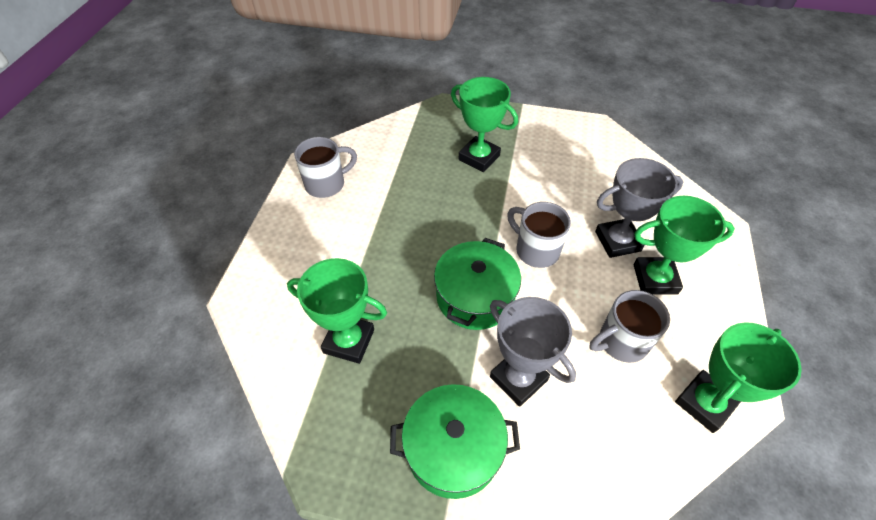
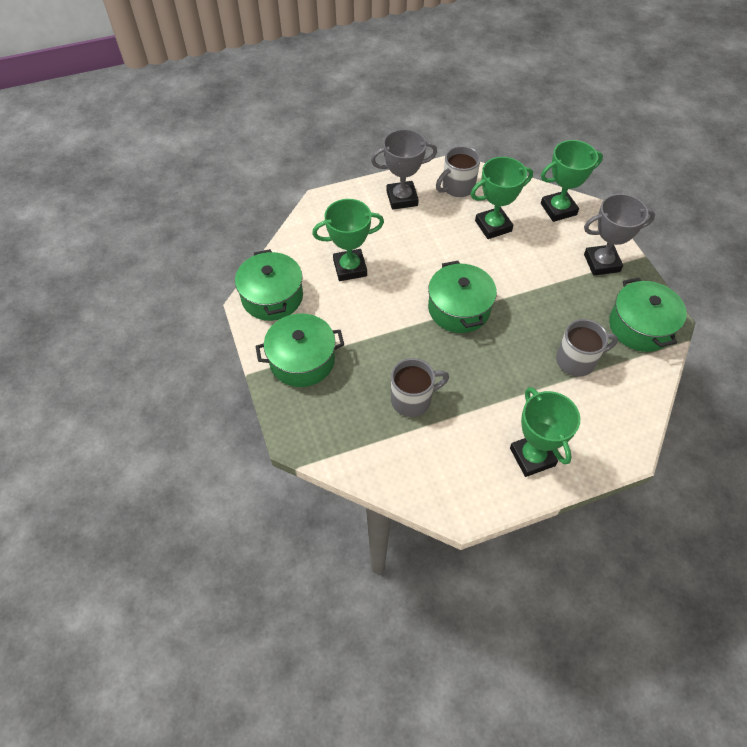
green pot: [390,384,520,499] [434,238,521,330] = 2 -> [235,249,303,321] [255,313,344,387] [428,261,497,333] [609,278,687,352] = 4

